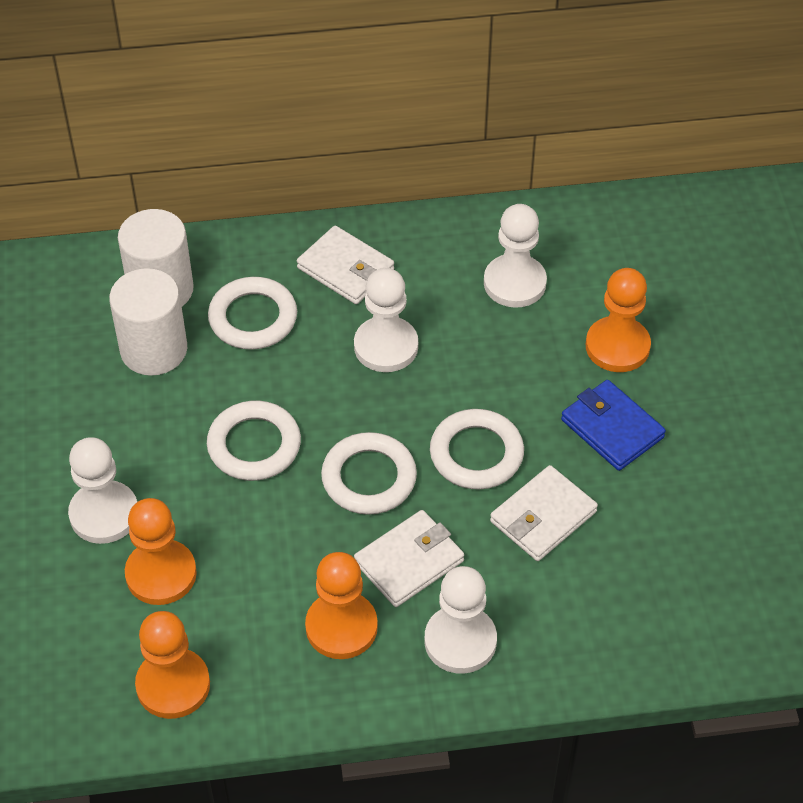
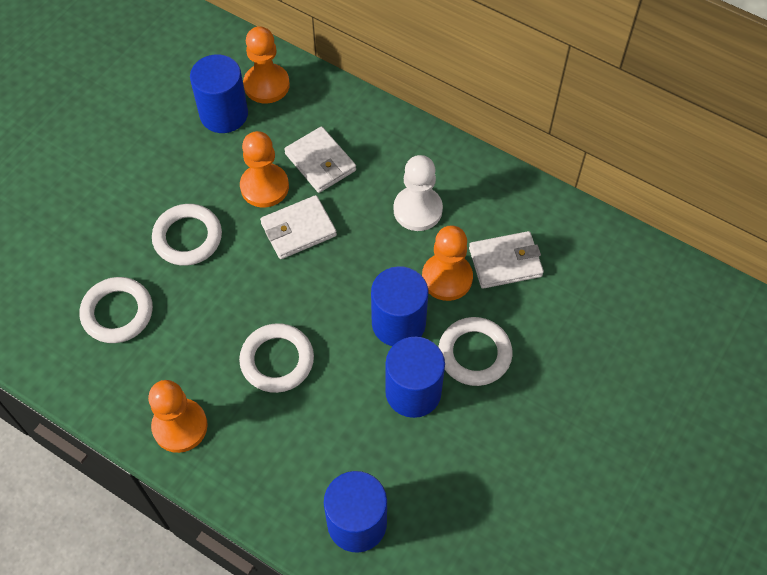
blue cylinder: none = 0 -> [190,54,248,133] [324,471,387,553] [371,266,428,346] [385,337,445,418] = 4
blue wallet: [561,380,666,471] = 1 -> none = 0
white cylinder: [109,268,187,376] [118,209,194,307] = 2 -> none = 0
white pawn: [68,437,137,544] [354,268,418,372] [424,566,497,674] [484,204,547,308] = 4 -> [394,155,443,231] = 1

